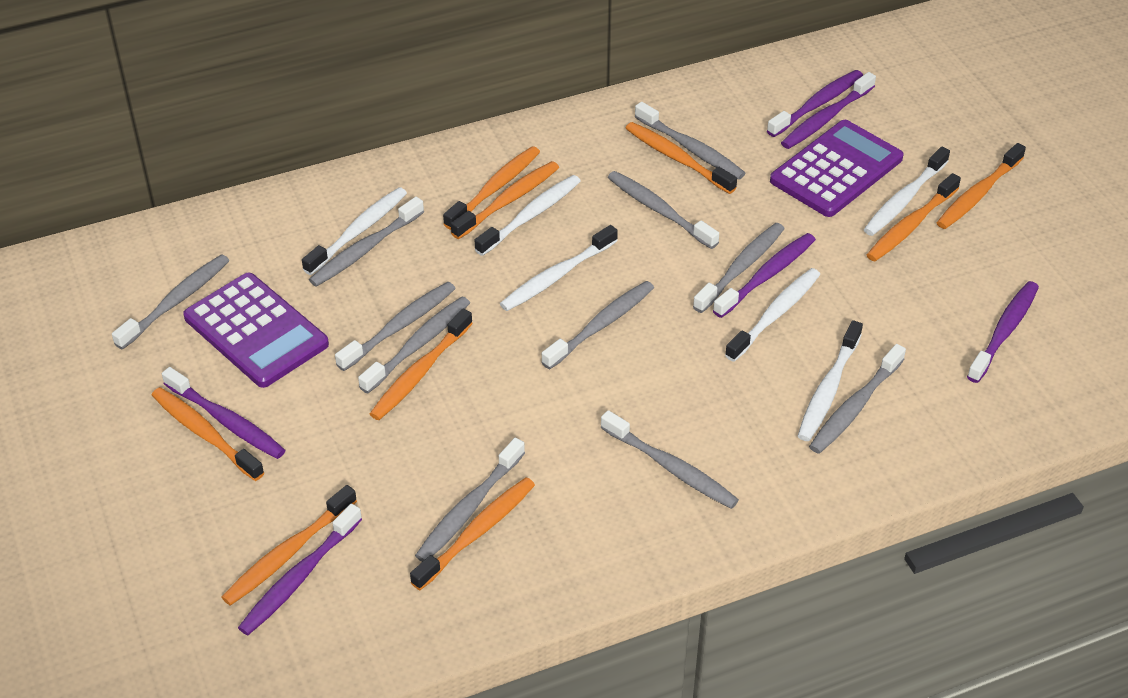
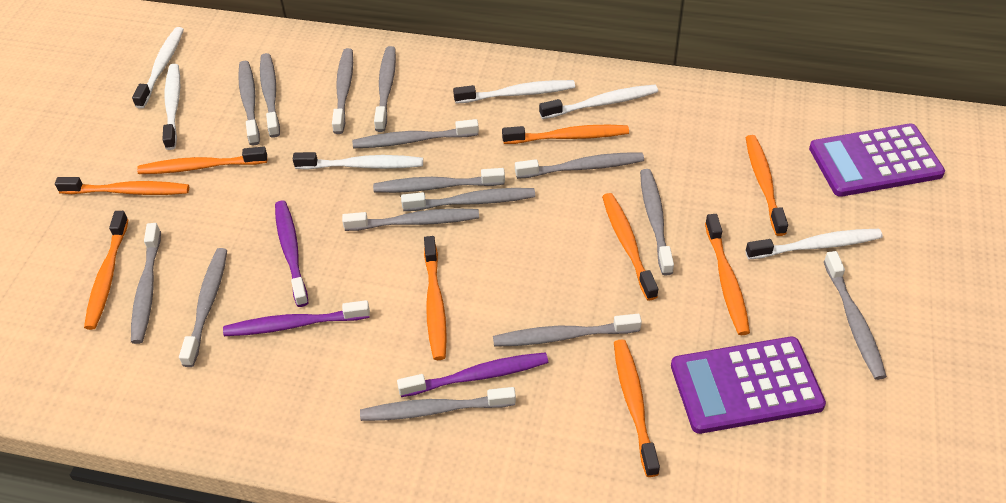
grey toothbrush: [112,255,229,350] [309,197,424,287] [335,282,456,371] [358,297,470,393] [415,438,525,562] [542,281,654,369] [600,410,739,509] [608,171,719,249] [635,102,745,180] [693,223,785,313] [809,344,906,454] = 11 -> [131,223,161,344] [179,248,227,367] [238,61,260,146] [260,53,280,138] [332,48,353,134] [342,208,479,231] [352,119,479,148] [360,387,516,421] [373,168,505,193] [374,46,396,132] [401,188,535,211] [493,314,642,347] [515,152,644,179] [640,169,674,275] [824,251,887,380] = 15
purple toothbrush: [162,367,286,459] [238,504,362,635] [713,233,816,318] [767,70,863,137] [781,72,876,149] [967,281,1039,383] = 6 -> [223,300,370,336] [275,200,308,307] [397,352,548,397] = 3

